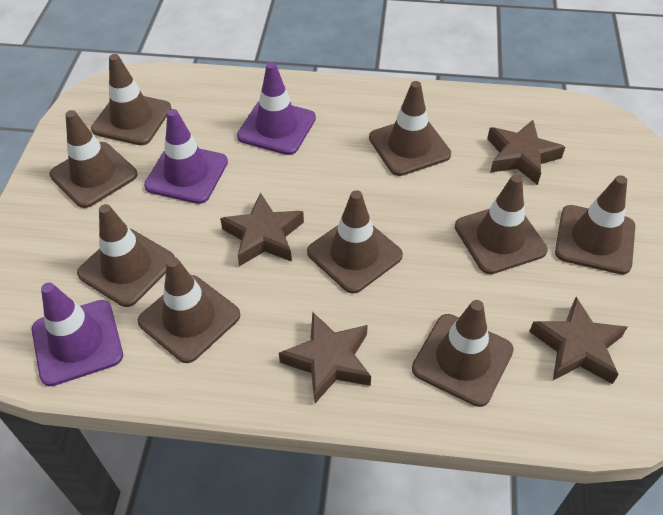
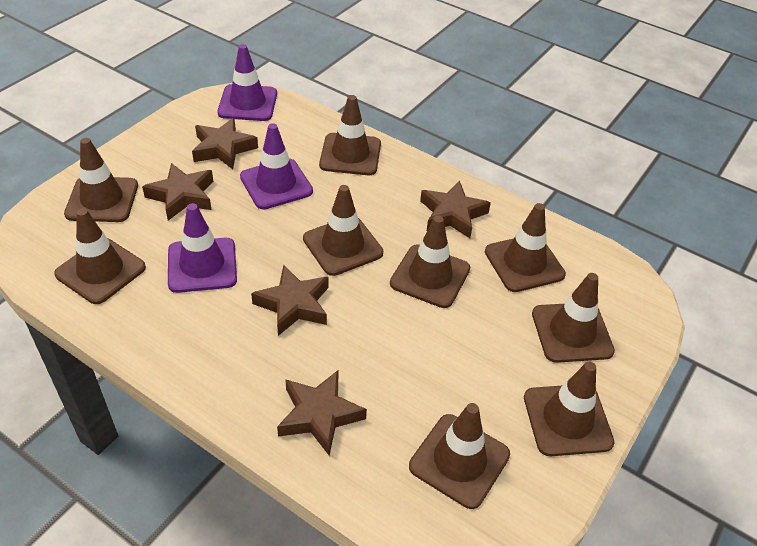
brown star: [220,193,304,266] [279,312,371,403] [487,120,565,185] [529,297,627,384] = 4 -> [142,163,213,221] [192,118,258,169] [251,265,329,336] [277,370,367,456] [420,180,491,238] = 5

